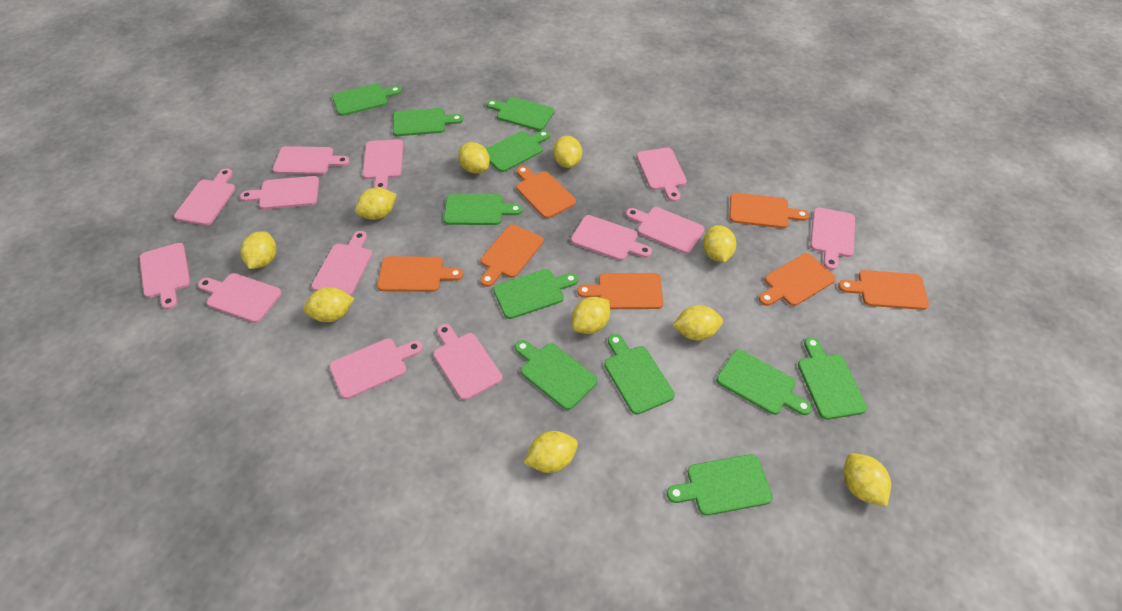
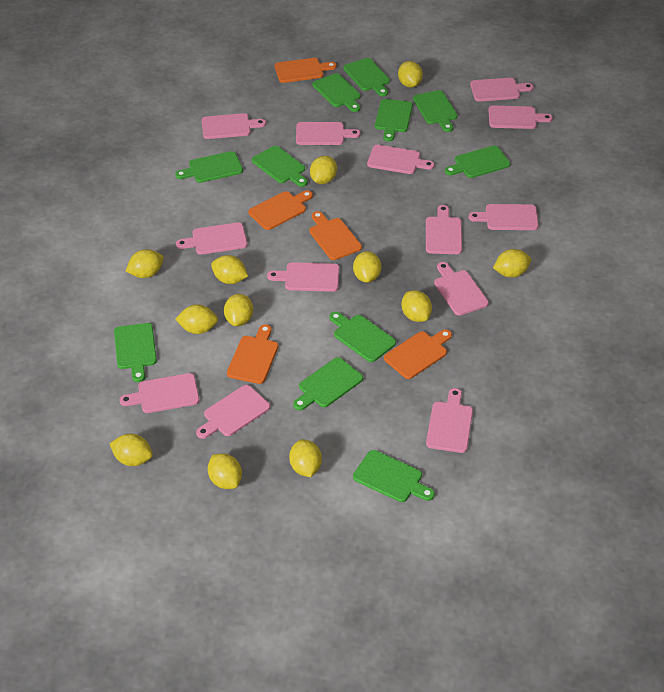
orange cutting board: [377,256,463,292] [481,224,543,287] [516,166,576,219] [577,273,663,309] [730,193,809,228] [759,253,836,306] [838,270,929,310] = 7 -> [227,324,278,384] [248,190,313,230] [275,58,337,83] [309,211,362,260] [384,329,452,379] = 5
yellow lemon: [240,232,276,269] [303,287,355,322] [355,188,397,220] [458,142,490,174] [524,431,578,473] [553,136,582,168] [572,297,610,334] [673,305,723,341] [703,225,736,262] [844,453,891,506] = 10 -> [110,434,153,466] [126,249,164,278] [175,304,218,334] [208,453,242,489] [211,255,248,284] [224,294,253,326] [289,439,322,477] [310,156,337,184] [353,251,381,283] [398,61,423,88] [401,290,432,322] [493,249,531,278] = 12

